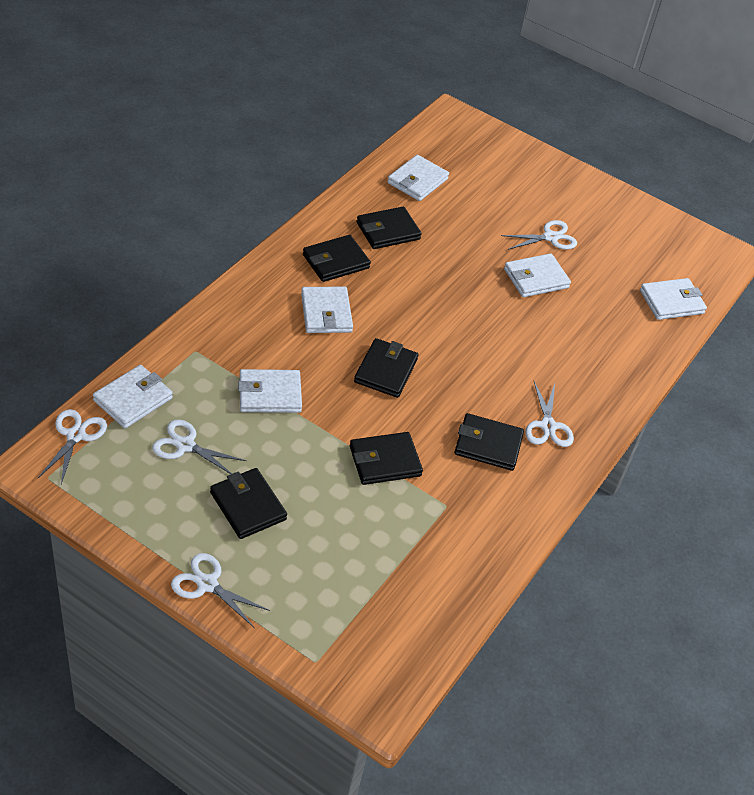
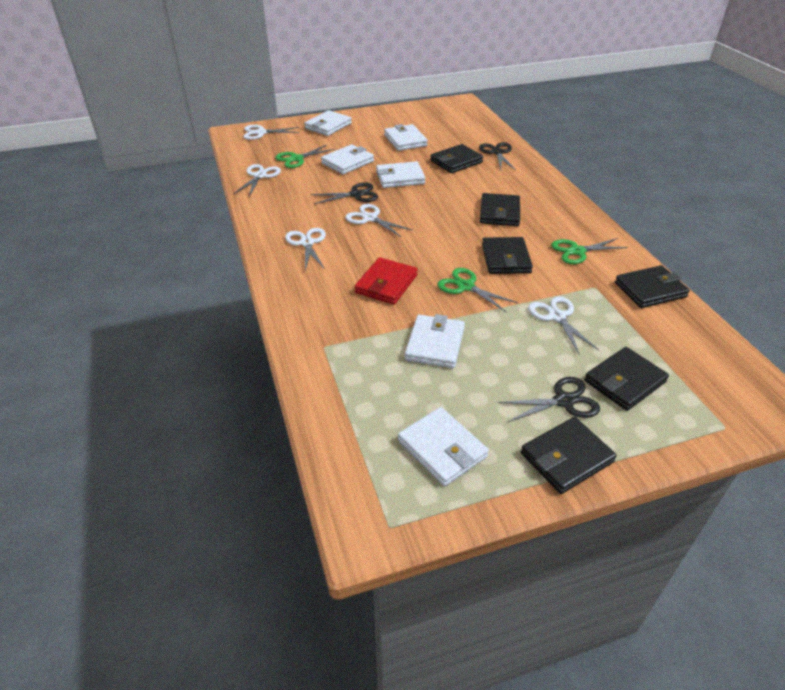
black scissors: none = 0 -> [311,182,378,204] [479,142,516,170] [498,377,600,422] = 3
green scissors: none = 0 -> [275,145,335,168] [437,268,518,312] [551,238,628,264] = 3
red wallet: none = 0 -> [354,257,418,305] = 1

